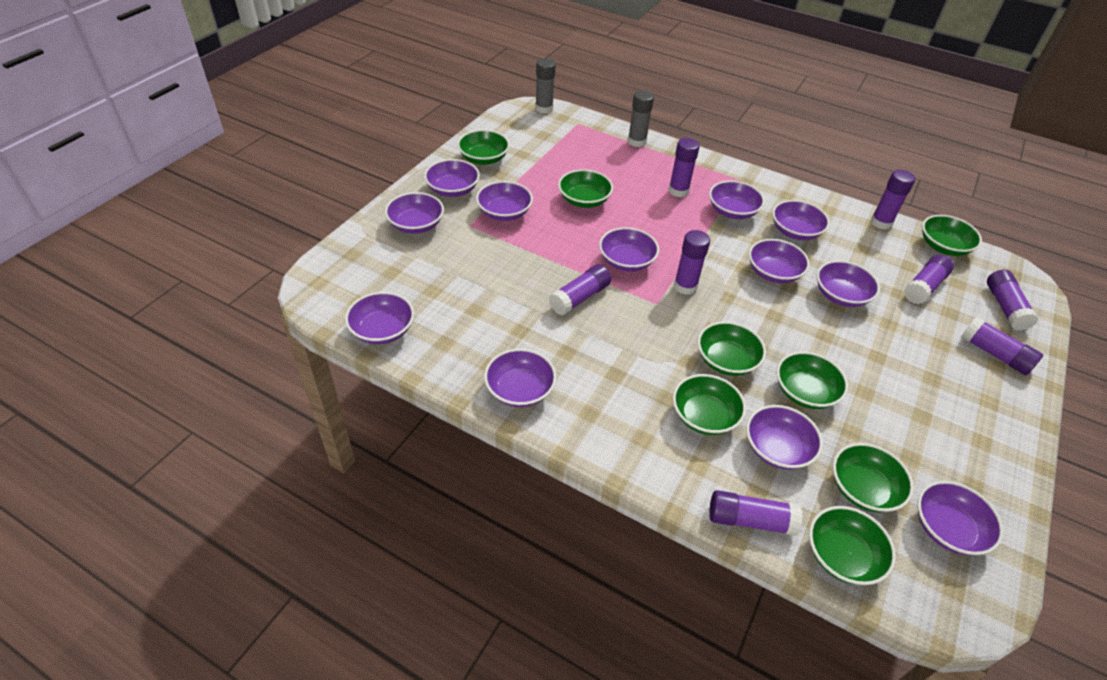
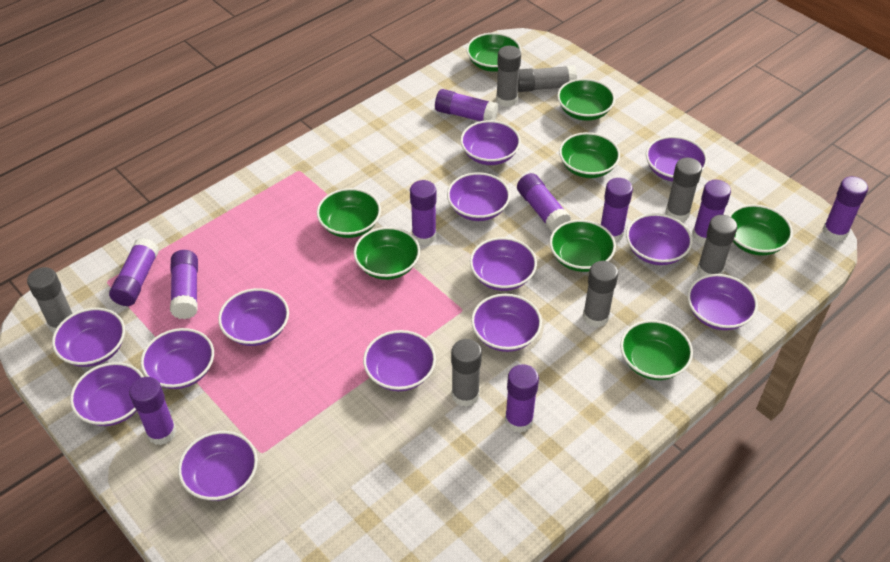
grey glue stick: [535,58,556,114] [628,90,654,147] = 2 -> [27,267,73,332] [451,339,482,407] [496,46,521,107] [518,65,577,92] [583,261,618,327] [665,158,702,222] [697,215,737,276] = 7
purple bowl: [345,292,414,344] [385,192,444,234] [424,159,480,197] [476,181,533,221] [484,349,556,407] [599,227,659,271] [709,180,765,219] [746,405,823,470] [749,239,810,283] [772,200,830,240] [817,260,880,307] [917,481,1004,555] = 12 -> [52,308,125,367] [70,362,144,426] [141,328,214,389] [178,431,258,501] [218,288,289,346] [363,330,436,391] [447,172,510,221] [460,120,521,165] [470,237,537,291] [471,294,542,352] [626,213,692,265] [646,136,708,182] [687,274,758,330] = 13
purple glue stick: [549,264,611,316] [669,138,700,197] [674,230,710,295] [709,490,802,536] [871,170,915,230] [904,255,954,304] [961,317,1043,375] [987,270,1038,331] = 8 -> [109,238,159,306] [129,377,177,445] [170,250,198,319] [410,180,437,245] [435,89,498,121] [505,364,539,433] [517,173,571,232] [601,178,633,242] [692,180,731,245] [823,176,868,241] = 10

